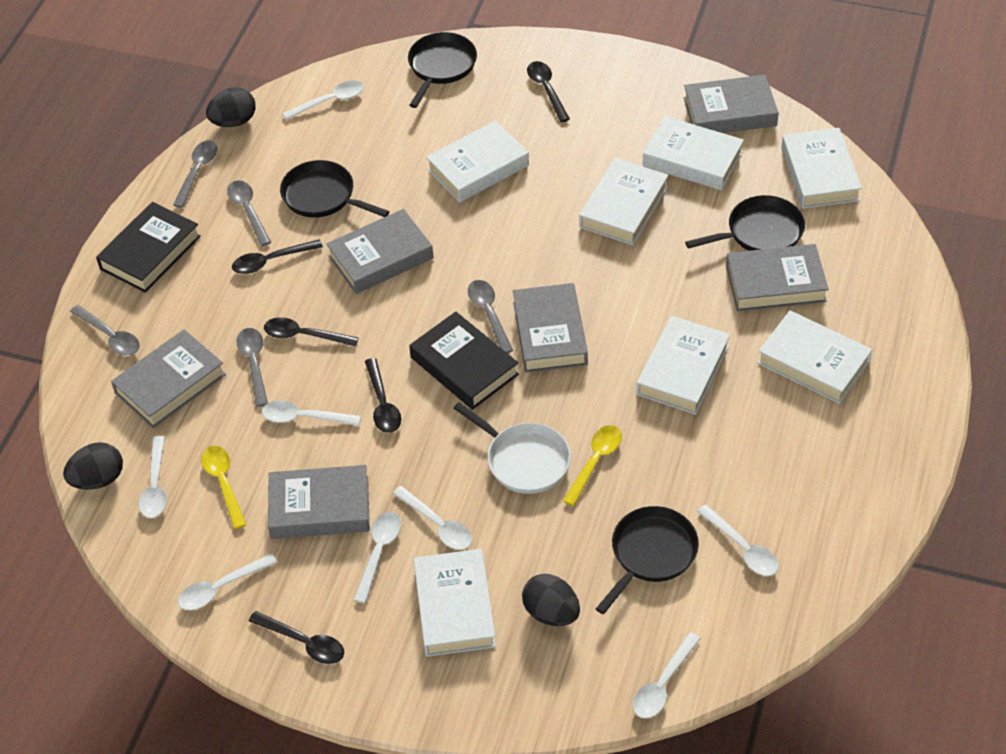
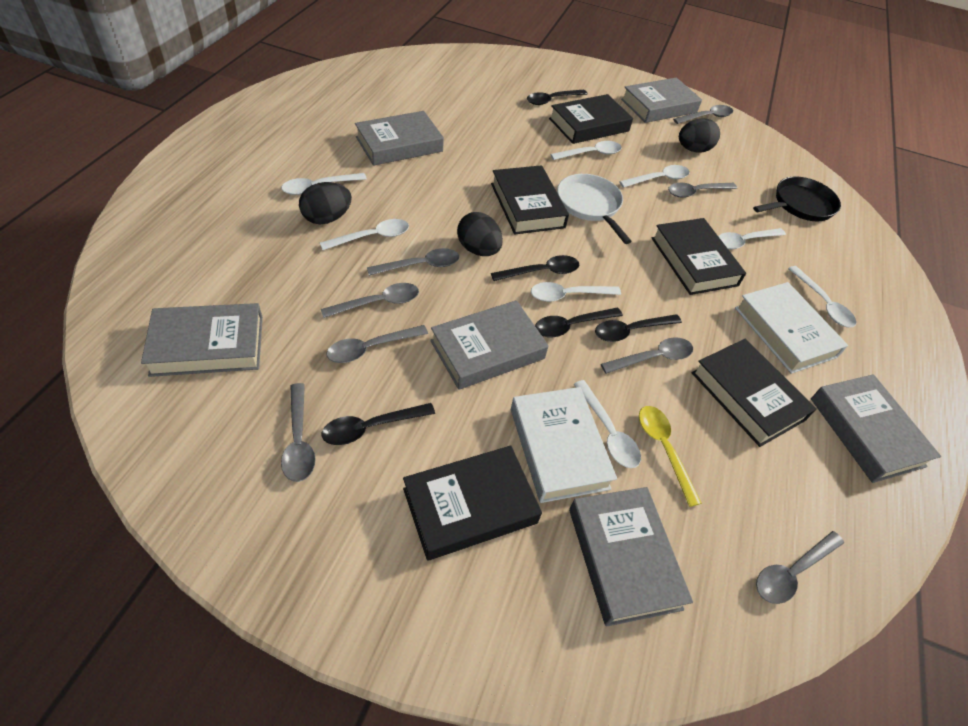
black book: [96,202,201,293] [409,312,519,410] = 2 -> [403,446,542,561] [491,165,569,234] [549,94,633,144] [652,218,746,295] [692,339,816,447] = 5
black pan: [280,160,390,218] [408,32,477,108] [596,506,699,614] [685,195,805,251] = 4 -> [753,176,841,221] = 1
grey spoon: [70,305,140,355] [173,141,217,208] [227,180,271,246] [237,328,268,407] [468,280,513,353] = 5 -> [281,383,315,482] [321,283,419,318] [326,325,428,363] [367,248,459,276] [601,337,693,374] [668,183,737,198] [673,105,733,124] [756,531,844,604] = 8
white book: [414,549,496,657] [426,121,529,203] [579,158,669,246] [636,316,730,415] [642,116,744,190] [757,310,872,404] [781,128,862,209] = 7 -> [511,387,617,503] [735,282,848,374] = 2
yellow spoon: [201,446,246,529] [563,425,622,506] = 2 -> [639,406,702,507] = 1

